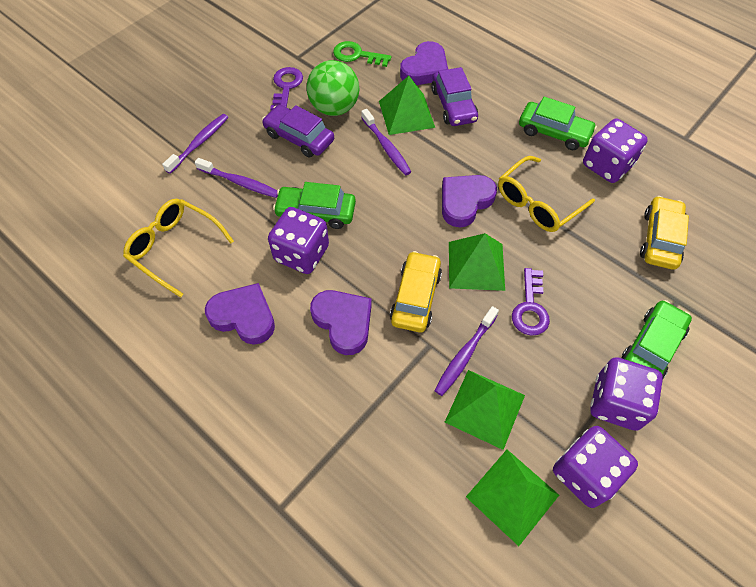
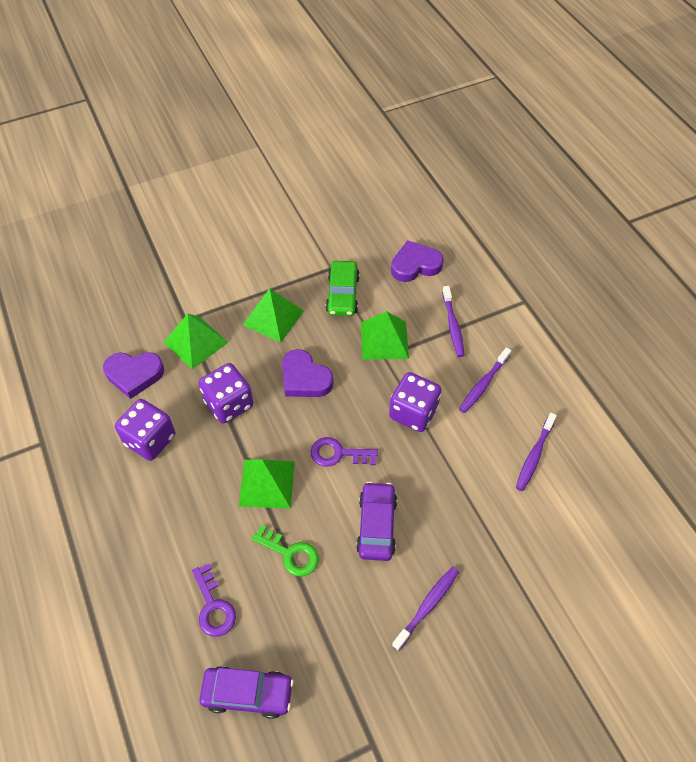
green ball: [307,60,360,116] = 1 -> none = 0
green car: [273,182,356,229] [519,97,597,150] [622,300,692,378] = 3 -> [326,261,360,316] = 1
purple dice: [268,207,329,274] [553,426,638,508] [583,118,648,183] [590,357,663,431] = 4 -> [115,399,175,461] [199,363,253,424] [389,372,441,432] = 3
purple heart: [205,283,275,345] [310,290,372,355] [400,41,448,85] [442,175,497,227] = 4 -> [103,352,164,399] [282,349,334,397] [391,240,444,282] = 3
yellow car: [390,251,442,332] [640,196,689,270] = 2 -> none = 0
yellow glasses: [123,199,234,297] [498,156,595,232] = 2 -> none = 0

